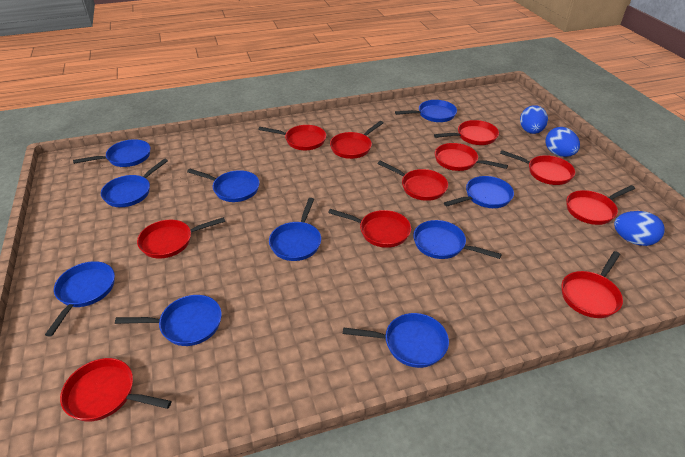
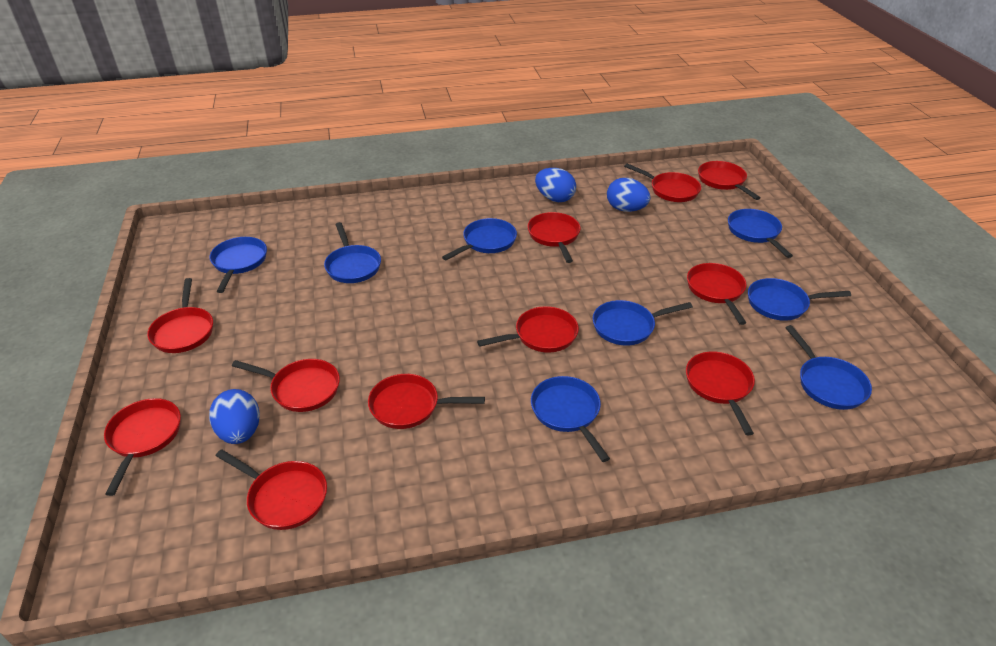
blue pan: [45,261,115,337] [73,139,150,167] [101,159,168,207] [115,295,222,346] [187,168,260,202] [269,198,321,261] [343,313,449,368] [395,100,457,122] [413,220,502,259] [444,176,514,208] = 10 -> [210,237,267,293] [324,222,381,283] [442,218,517,260] [531,376,610,462] [593,300,693,345] [728,209,793,258] [748,278,851,321] [785,325,872,410] = 8

